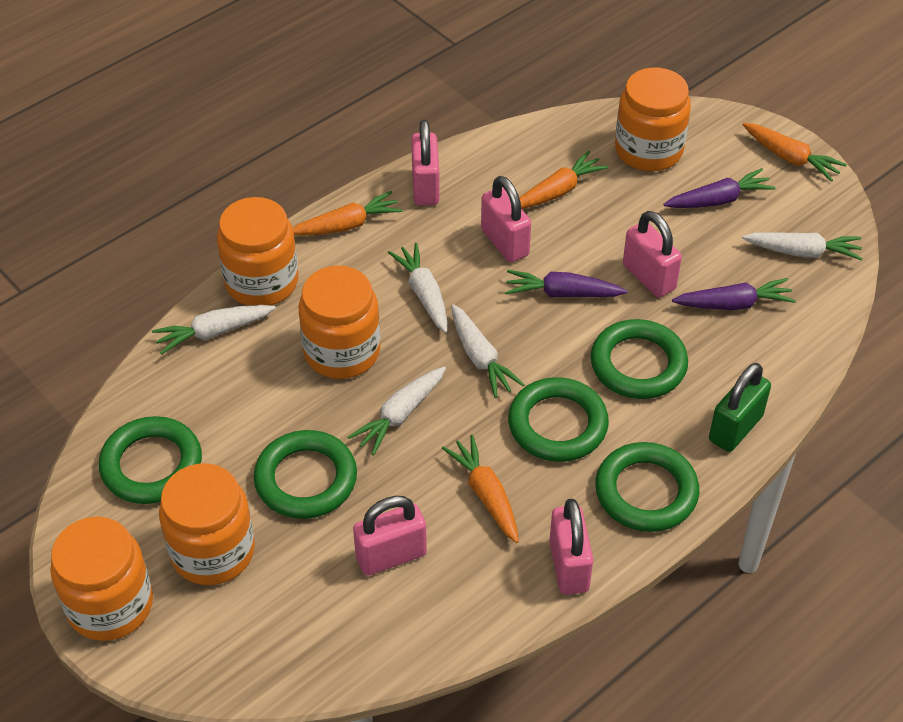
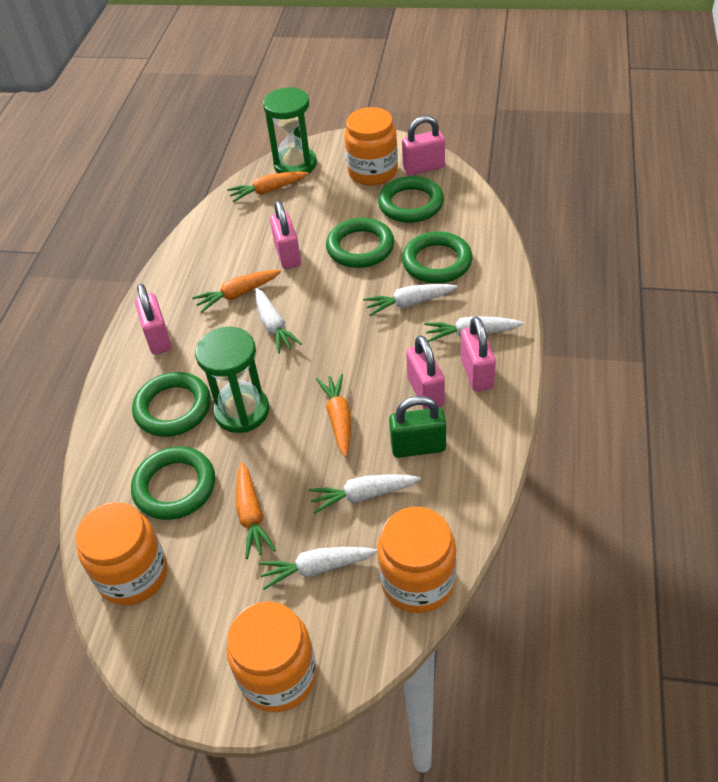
green hourglass: none = 0 -> [195,327,269,433] [263,87,317,174] = 2
orange jar: [50,517,153,641] [159,463,255,585] [217,197,298,306] [298,266,380,379] [615,68,691,171] = 5 -> [76,502,167,606] [226,602,317,712] [344,107,398,186] [377,507,456,613] = 4
purple carrot: [505,270,628,297] [664,168,776,208] [672,278,796,310] = 3 -> none = 0

